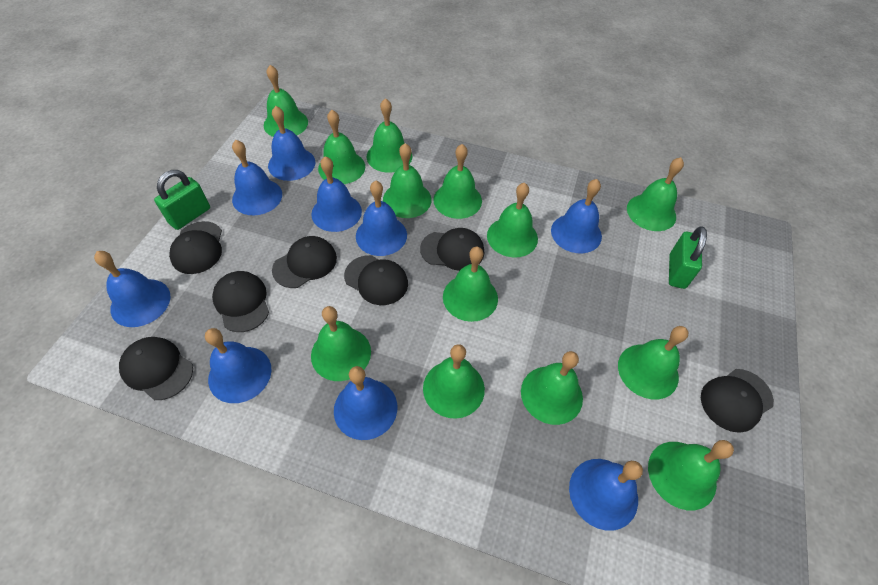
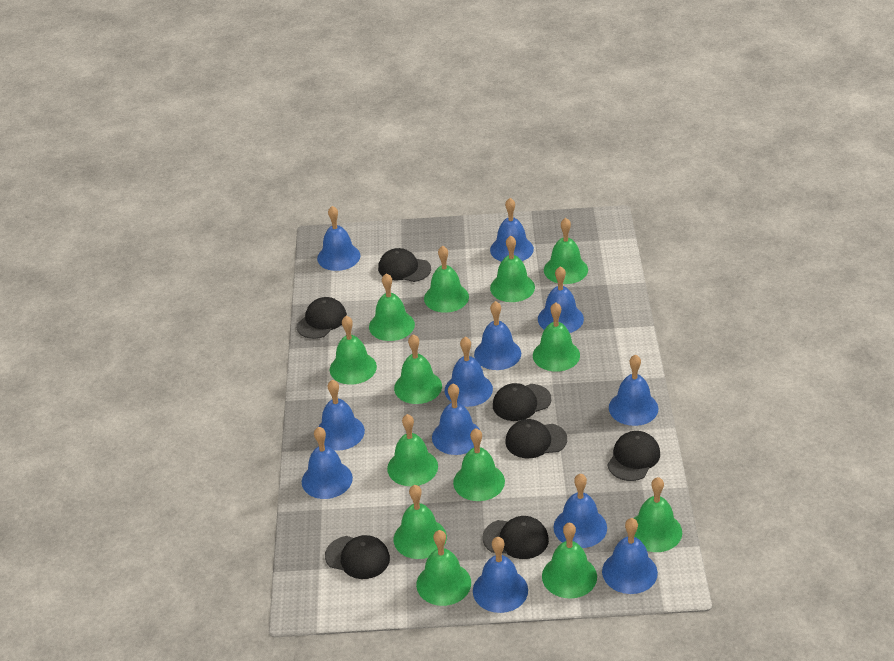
blue bell: [94,251,170,327] [205,328,271,403] [232,140,282,215] [268,106,315,181] [311,156,362,232] [334,366,397,440] [356,181,407,256] [551,179,602,253] [569,459,643,531] = 9 -> [302,427,353,499] [317,206,361,271] [317,380,365,451] [432,384,480,455] [445,337,493,407] [473,537,528,613] [474,301,521,370] [490,198,534,262] [538,266,584,333] [554,473,607,548] [602,518,658,594] [609,354,658,426] = 12
green padlock: [154,170,210,230] [669,226,707,289] = 2 -> none = 0

